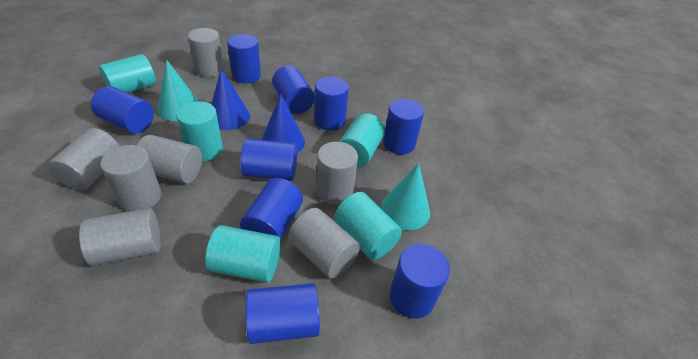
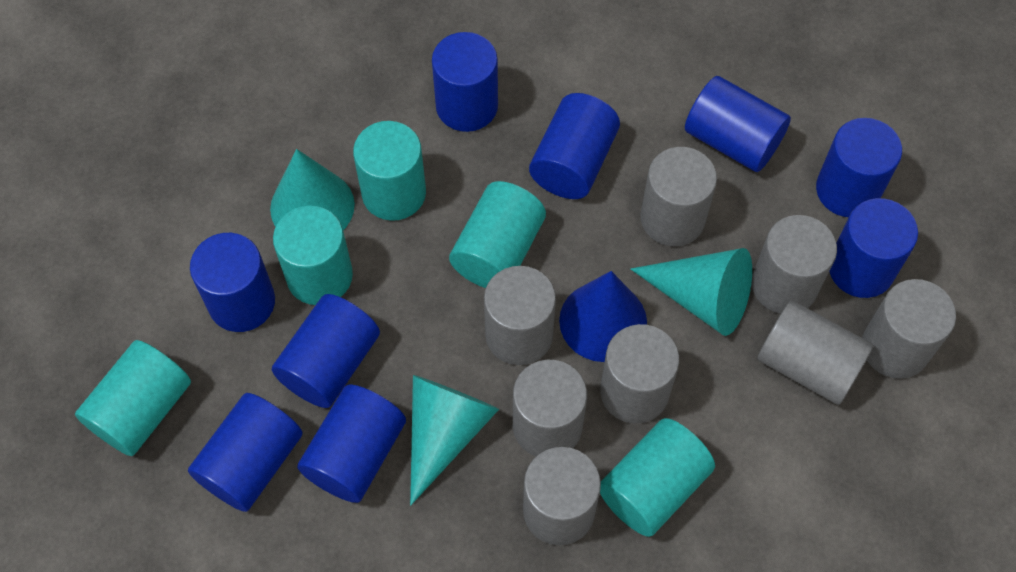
blue cone: [211,69,250,130] [261,94,305,153] = 2 -> [559,271,647,362] = 1
grey cylinder: [48,128,119,191] [79,208,161,266] [100,145,162,211] [137,135,202,184] [187,28,224,77] [289,208,360,279] [316,142,358,204] = 7 -> [484,266,556,365] [513,360,587,456] [523,447,601,545] [600,324,679,424] [640,147,717,246] [752,215,837,314] [757,300,873,405] [862,279,956,379] = 8
turquoise cone: [157,60,198,121] [381,163,430,230] = 2 -> [270,149,355,230] [410,375,499,505] [631,248,752,336] = 3

